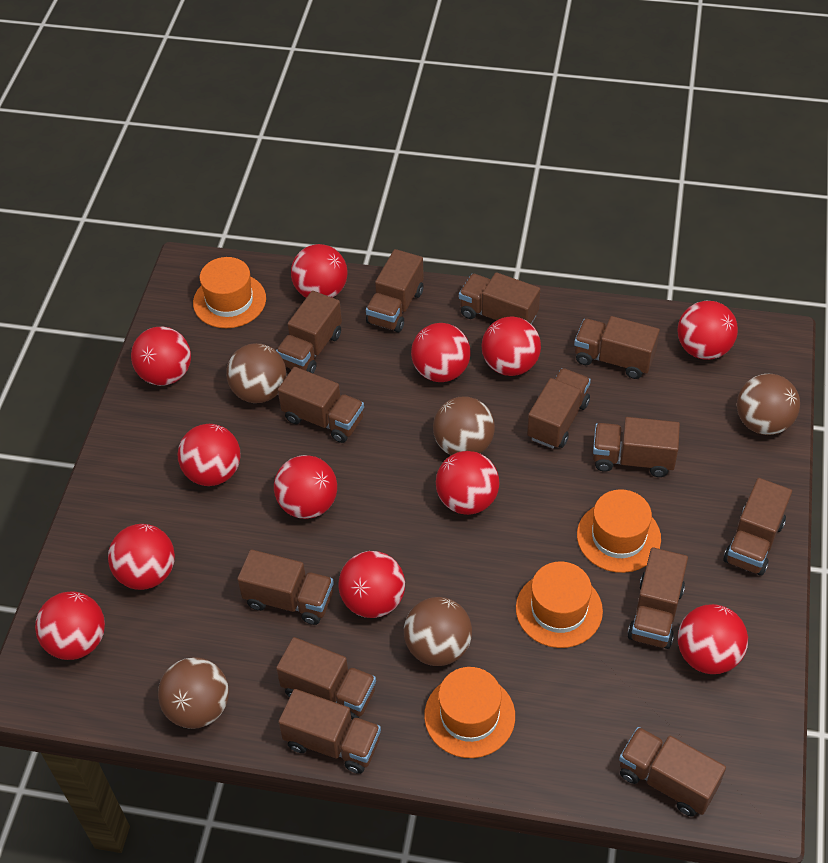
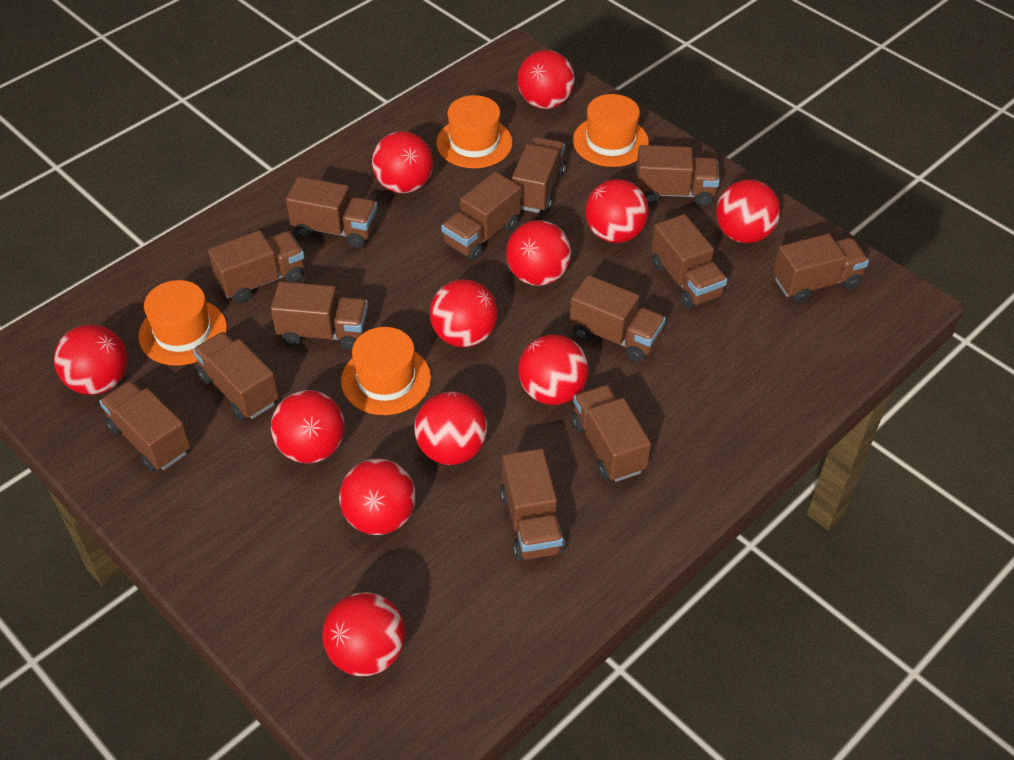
brown ball: [158,657,229,729] [226,343,286,403] [404,597,472,666] [433,397,495,455] [737,374,800,435] = 5 -> none = 0

